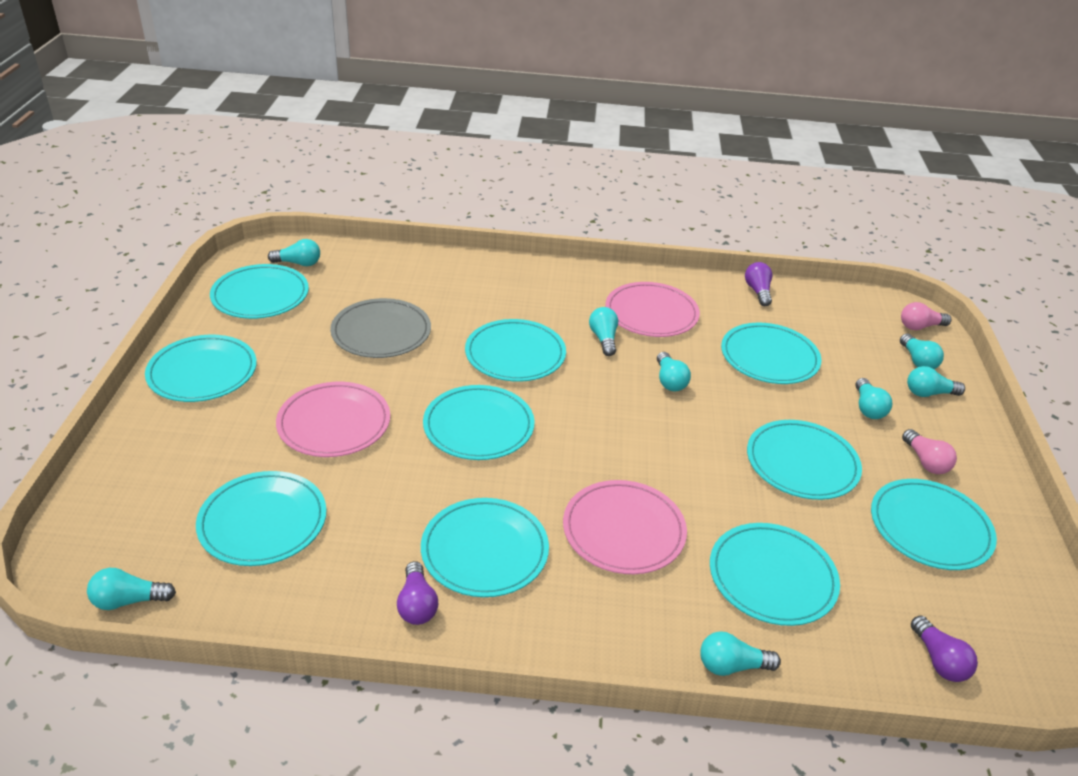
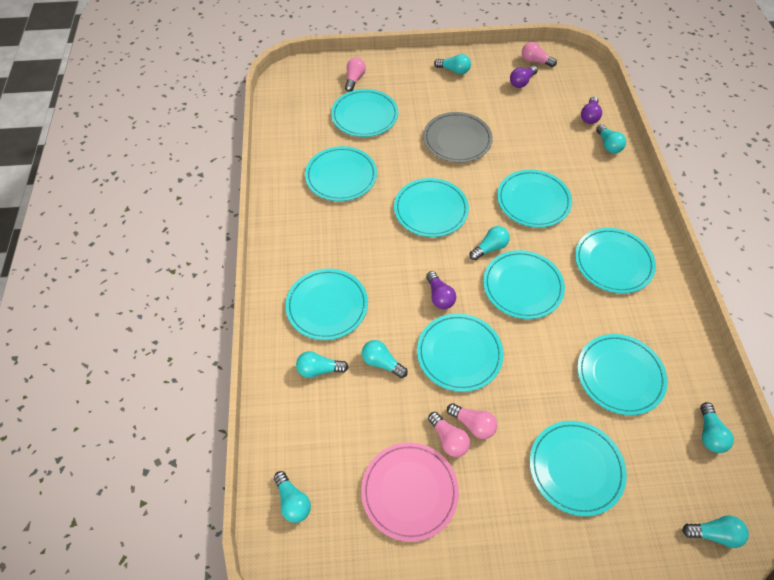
pink light bulb: [901,302,951,330] [902,429,957,474] = 2 -> [345,58,366,92] [428,412,470,457] [447,403,497,439] [522,42,557,67] = 4
pink plate: [276,382,390,457] [563,480,687,574] [605,282,700,337] = 3 -> [361,442,459,542] = 1

